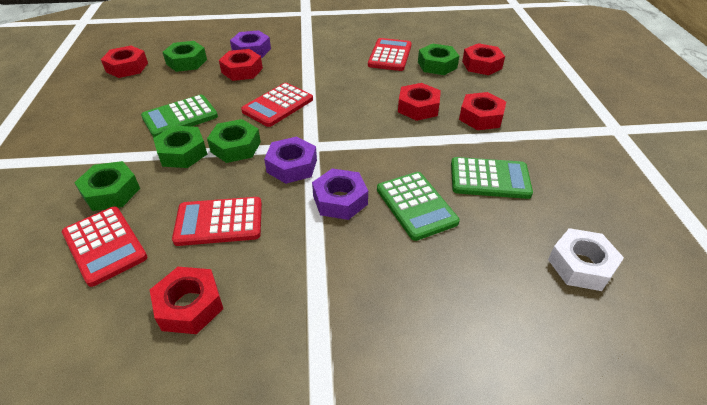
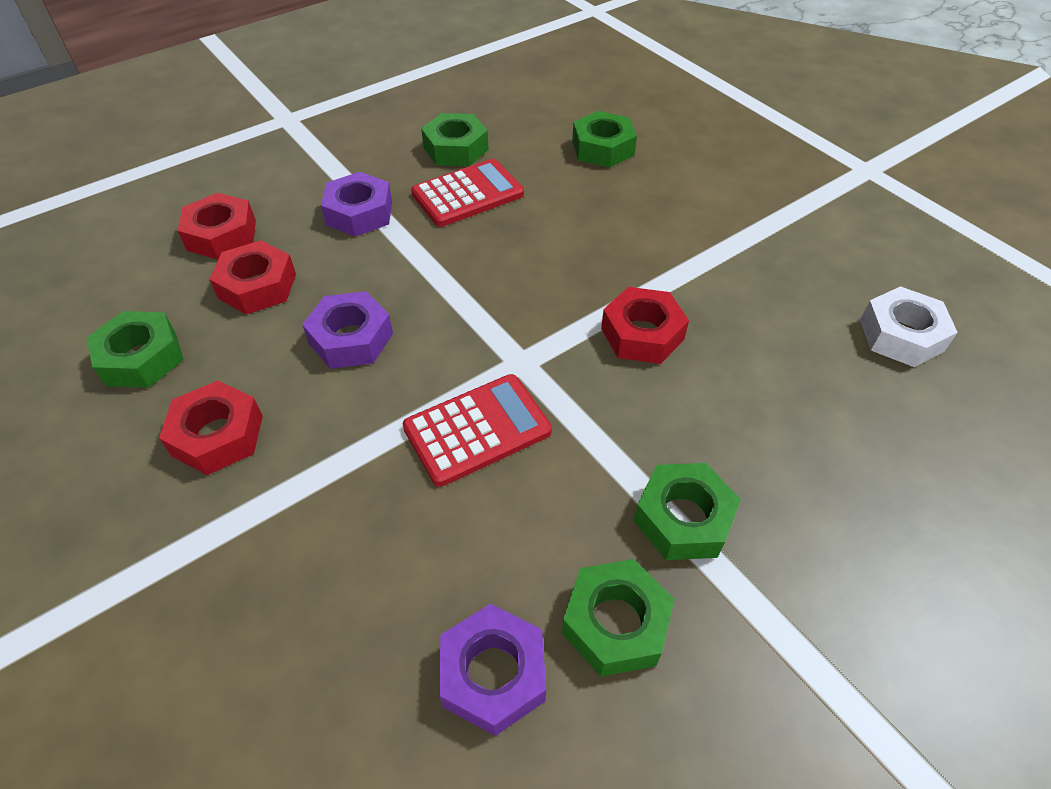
green calculator: [141,95,218,137] [377,172,460,241] [451,157,533,199] = 3 -> none = 0
red calculator: [62,207,147,287] [172,197,262,246] [241,83,313,127] [368,38,412,71] = 4 -> [403,374,552,487] [411,159,524,227] = 2
red nut: [101,46,148,78] [150,267,223,334] [219,49,263,81] [398,83,441,121] [459,92,506,130] [462,43,505,75] = 6 -> [159,380,263,475] [178,193,256,259] [209,240,296,315] [601,287,689,364] = 4

